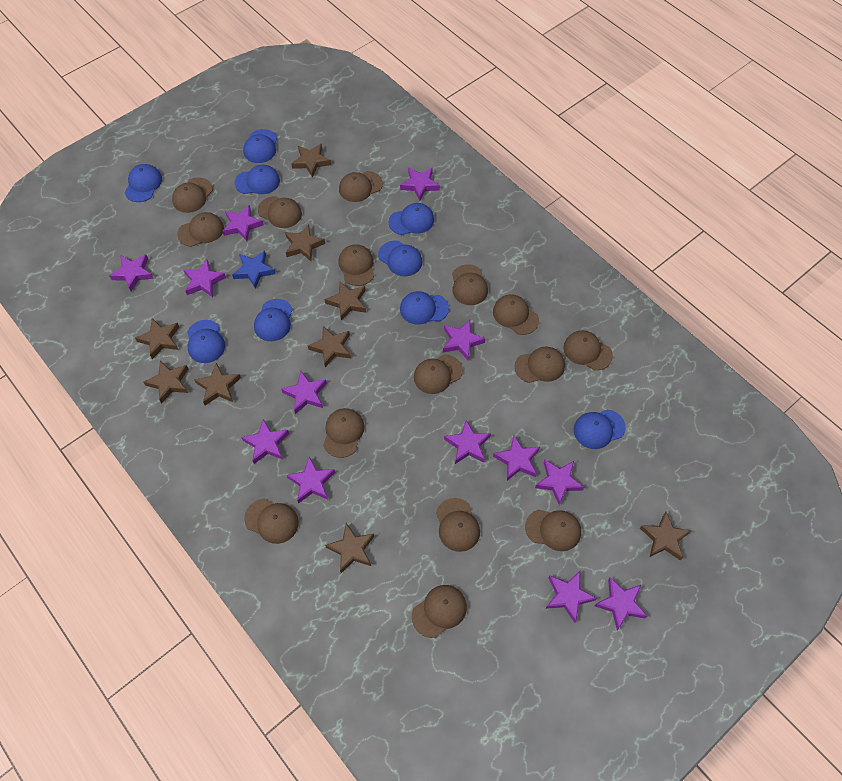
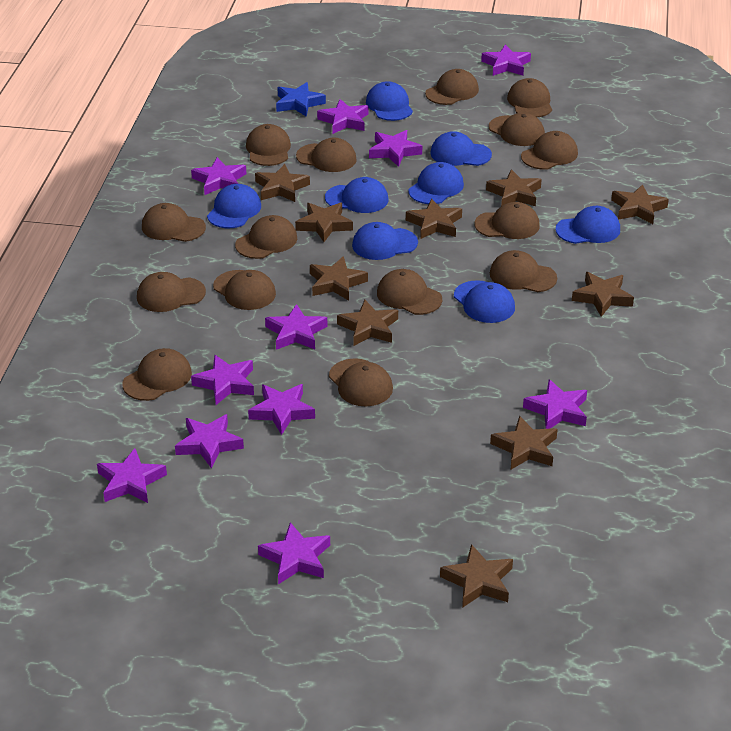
blue cap: [125,164,162,202] [187,320,225,363] [234,165,280,194] [243,129,277,163] [254,299,293,341] [378,241,422,276] [389,203,434,235] [400,291,449,325] [574,409,626,449] = 9 -> [207,184,261,228] [325,177,388,213] [352,222,418,260] [366,81,413,121] [408,162,464,204] [430,131,492,166] [454,280,515,323] [556,206,620,244] = 8
brown star: [135,318,179,359] [144,361,188,403] [194,363,241,405] [285,224,325,261] [291,144,331,178] [308,326,351,367] [325,281,366,321] [325,523,374,573] [640,512,691,561] = 9 -> [255,164,310,202] [295,202,353,242] [310,256,368,301] [337,300,398,346] [406,199,462,239] [440,544,513,608] [486,169,542,206] [490,416,558,469] [572,272,634,317] [611,184,669,224] = 10
purple star: [109,254,154,291] [183,260,226,297] [223,205,264,241] [241,419,289,464] [281,371,327,414] [287,457,335,503] [400,167,440,201] [443,320,485,360] [444,420,491,464] [493,435,540,481] [535,460,584,505] [546,571,597,623] [595,577,647,630] = 13 -> [97,448,167,503] [175,414,244,469] [191,157,246,195] [191,355,254,405] [248,384,315,435] [258,522,330,584] [265,304,327,350] [317,99,368,134] [369,130,422,167] [481,44,531,76] [523,379,587,429] = 11

